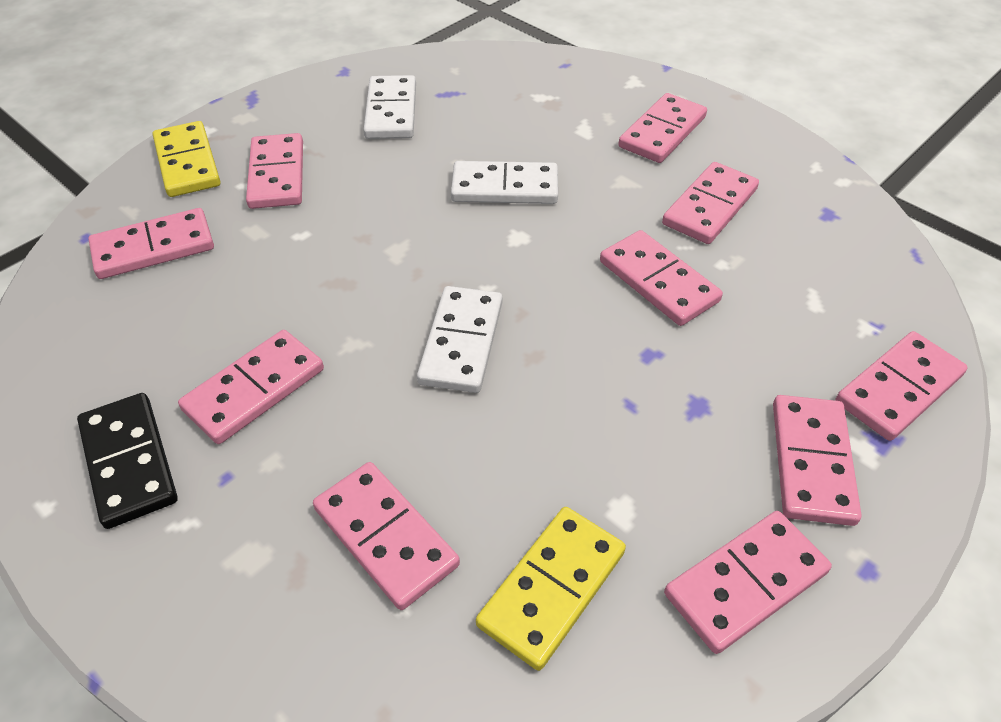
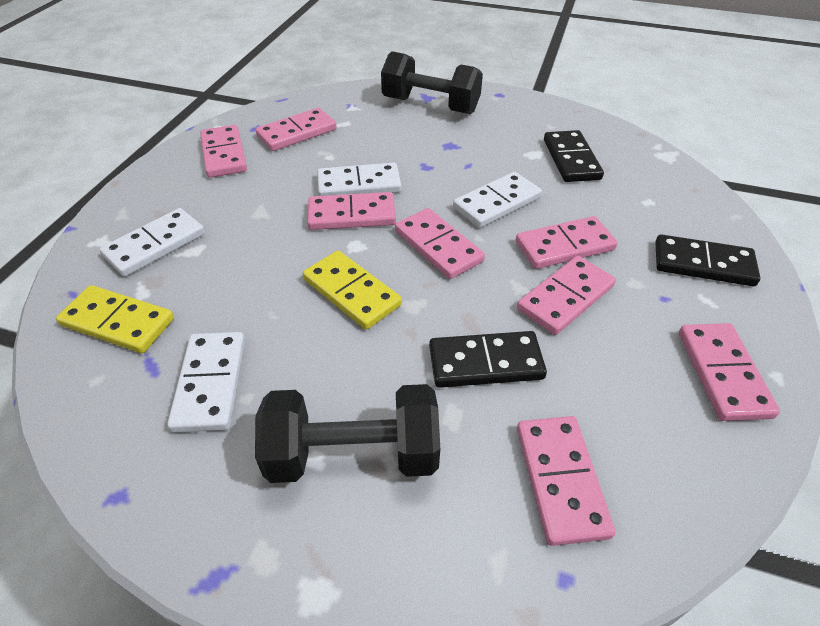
black domino: [77,393,177,529] = 1 -> [429,331,547,388] [544,130,604,182] [655,234,760,286] = 3
black dumbbell: none = 0 -> [255,384,440,483] [381,51,483,114] = 2
pink domino: [88,208,214,279] [178,330,324,444] [246,133,303,209] [313,462,460,610] [600,230,723,326] [618,93,707,163] [662,162,759,244] [664,511,832,654] [773,395,862,526] [835,331,968,441] = 10 -> [200,125,247,178] [256,108,337,151] [307,192,396,230] [395,208,485,279] [516,216,618,269] [517,256,616,335] [517,416,615,546] [679,323,780,421] = 8
white domino: [363,75,416,139] [417,286,503,393] [451,161,558,204] = 3 -> [100,208,205,277] [167,332,245,433] [317,162,401,196] [453,172,542,228] = 4

